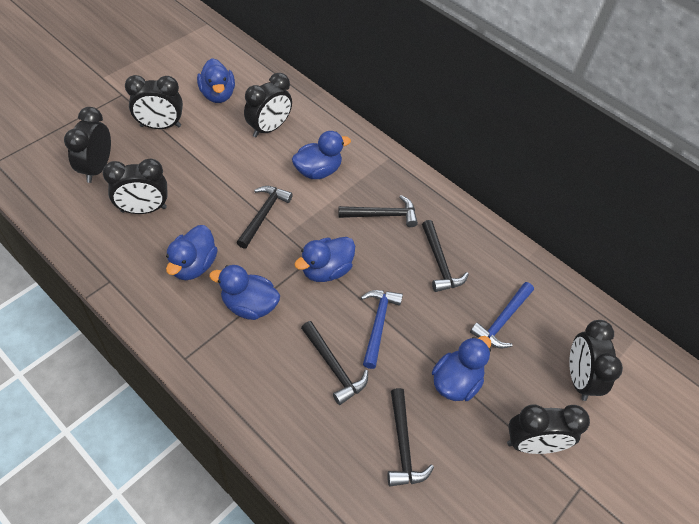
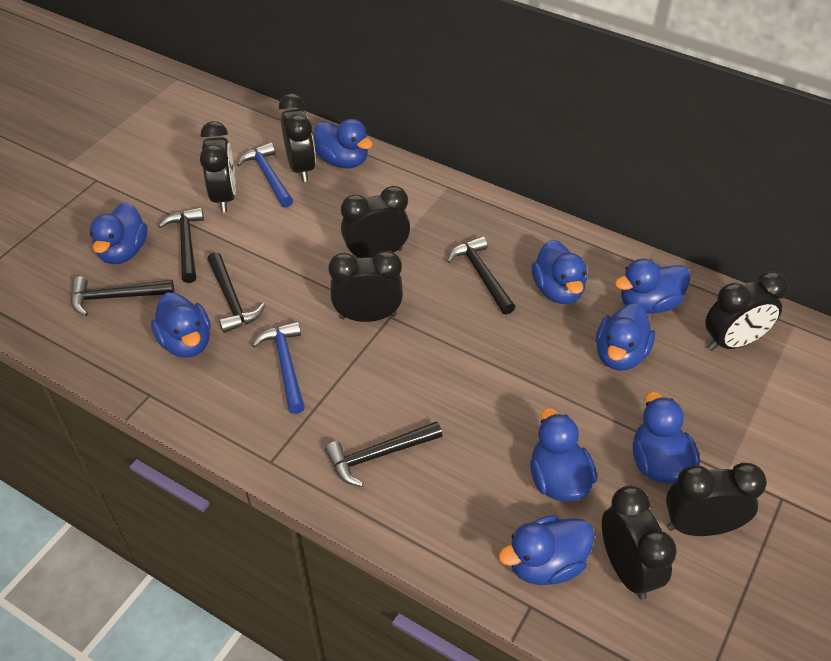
black clock: [64,107,111,183] [102,158,168,214] [125,75,183,129] [244,73,292,137] [507,405,590,454] [569,320,623,401] = 6 -> [200,121,236,212] [279,93,316,182] [328,251,403,322] [341,186,410,259] [602,486,677,600] [666,463,767,536] [705,271,788,351] = 7
blue duck: [166,225,218,280] [197,58,235,103] [209,265,280,320] [292,131,351,179] [294,237,355,282] [432,336,491,401] = 6 -> [90,202,148,264] [151,292,211,358] [314,119,373,169] [499,515,595,585] [530,408,597,502] [532,240,587,304] [596,303,655,371] [615,259,691,314] [633,392,700,484] = 9

